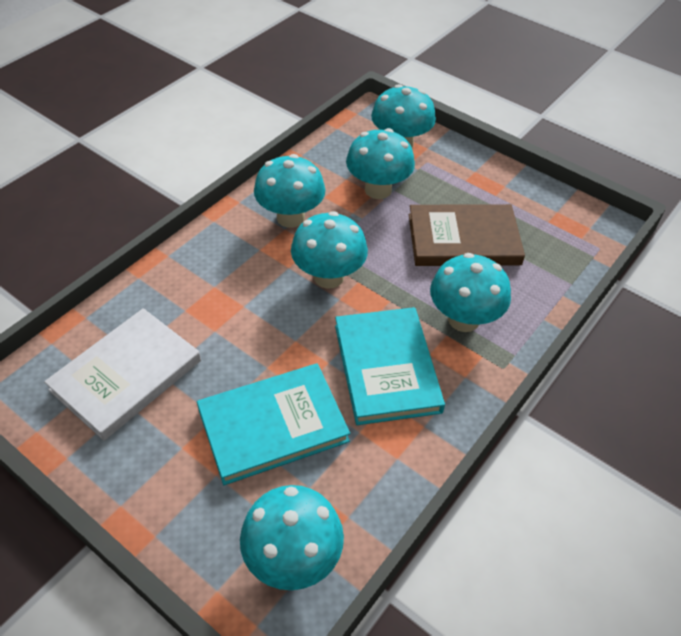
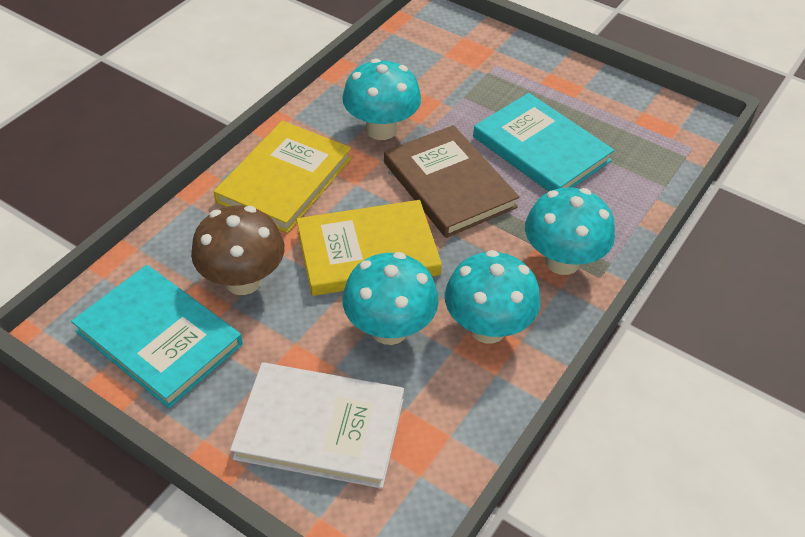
brown mushroom: none = 0 -> [191,205,284,295] = 1
turquoise mushroom: [240,485,344,590] [254,154,326,228] [291,211,368,288] [346,128,415,199] [371,84,436,148] [430,253,511,332] = 6 -> [342,59,421,140] [342,252,439,345] [445,250,541,343] [525,187,615,275] = 4
yellow book: none = 0 -> [214,121,351,233] [296,200,442,296] = 2

